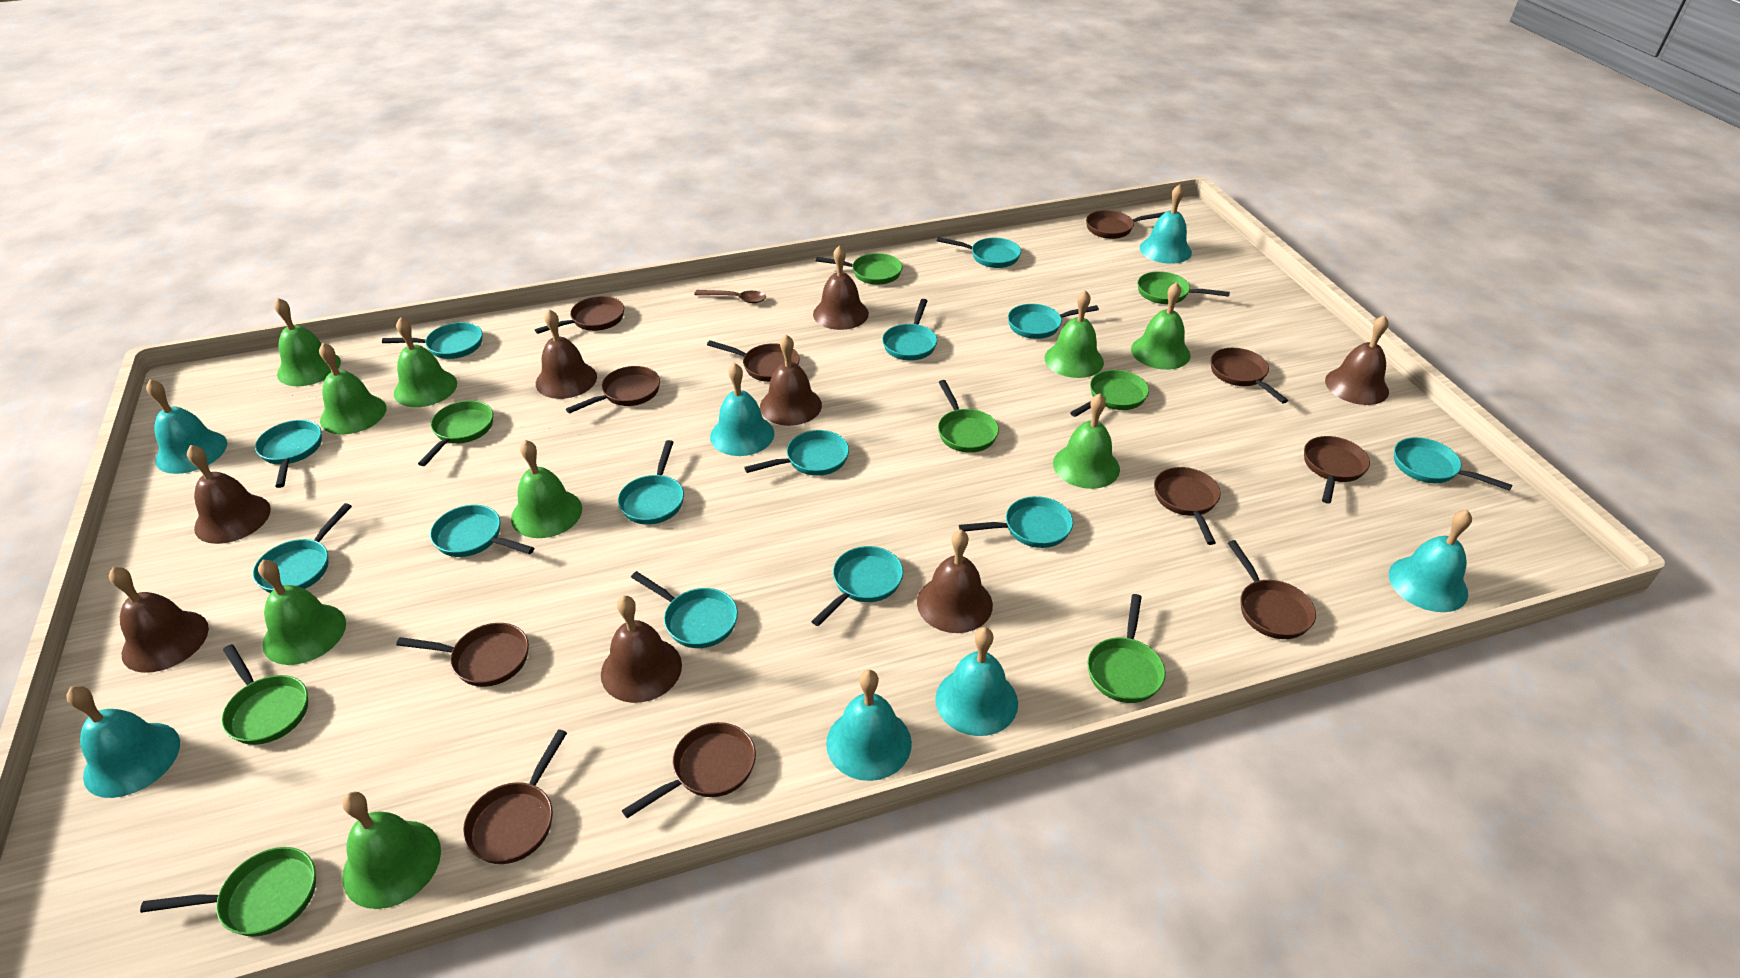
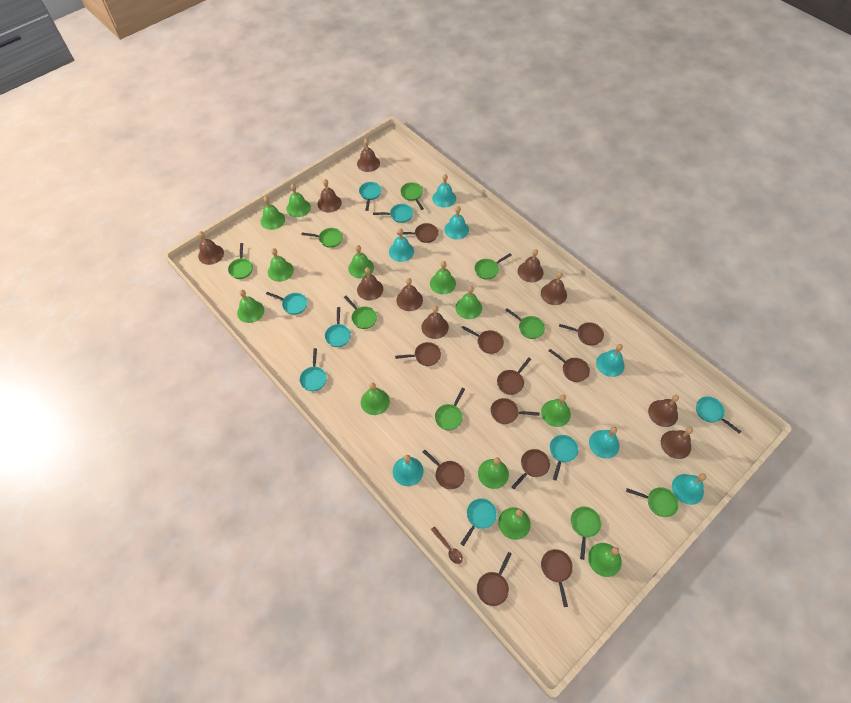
brown bell: [109,567,209,673] [187,445,271,544] [536,309,597,399] [601,596,682,703] [760,334,822,426] [813,245,869,330] [917,530,993,633] [1325,315,1389,405] = 8 -> [198,231,224,265] [318,179,342,213] [357,139,380,172] [357,267,383,301] [396,278,423,311] [421,306,449,339] [518,249,544,282] [541,272,567,305] [648,395,679,427] [661,427,693,459] = 10
green bell: [258,560,346,665] [274,298,341,386] [319,343,386,435] [342,792,441,909] [394,317,457,407] [511,440,582,538] [1044,290,1104,378] [1053,393,1120,489] [1131,282,1191,370] = 9 -> [237,290,264,323] [261,196,285,230] [268,248,294,282] [287,184,311,217] [348,245,374,278] [361,383,390,415] [430,261,456,294] [455,286,482,319] [478,457,509,489] [498,507,531,540] [541,395,571,427] [588,543,622,577] = 12
green pan: [140,847,316,937] [222,644,308,745] [418,401,493,466] [816,253,902,285] [938,380,999,453] [1070,370,1149,417] [1087,594,1165,703] [1137,271,1230,304] = 8 -> [228,243,253,279] [301,228,343,248] [344,296,377,329] [400,182,424,210] [435,388,465,430] [474,253,512,280] [505,308,545,339] [571,507,601,560] [626,487,679,517] = 9
turquoise pan: [253,503,352,593] [255,420,322,488] [382,322,483,359] [430,505,534,557] [618,440,684,525] [631,571,738,648] [744,430,849,476] [811,546,903,626] [882,299,937,360] [937,237,1021,268] [959,496,1073,548] [1008,304,1099,339] [1394,437,1512,491] = 13 -> [266,292,307,315] [300,348,327,391] [325,307,351,347] [359,182,382,211] [373,204,413,223] [460,498,497,546] [550,435,578,481] [696,397,741,433] = 8

